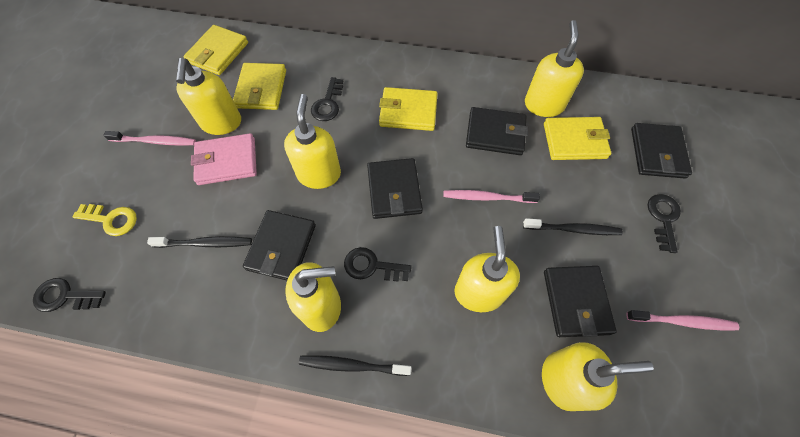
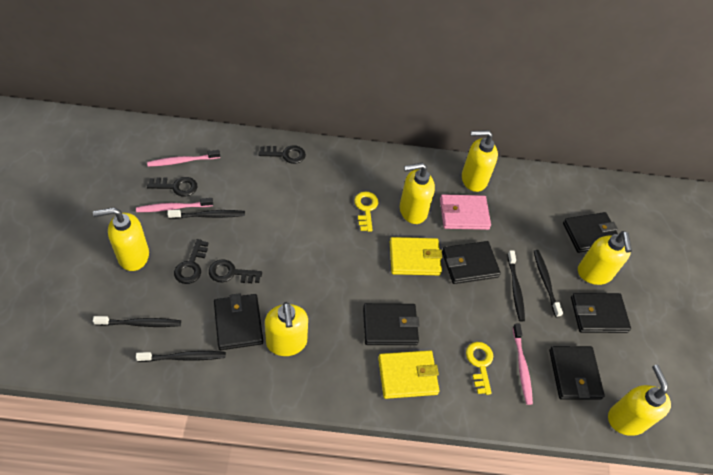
black toothbrush: [147,236,252,248] [299,355,412,376] [523,218,623,235] = 3 -> [93,316,181,327] [136,351,226,362] [167,210,245,219] [507,250,525,322] [534,250,563,317] = 5
black wallet: [243,210,316,280] [367,158,423,219] [466,107,528,155] [544,266,617,337] [631,123,692,178] = 5 -> [214,293,263,350] [363,303,420,345] [442,241,501,284] [549,346,605,400] [563,212,618,253] [571,293,631,333] = 6
yellow key: [73,204,137,236] = 1 -> [354,191,378,232] [466,342,493,395] = 2
yellow wallet: [183,25,248,75] [233,63,286,110] [379,87,438,131] [544,117,611,160] = 4 -> [378,350,440,399] [390,237,442,275] = 2

